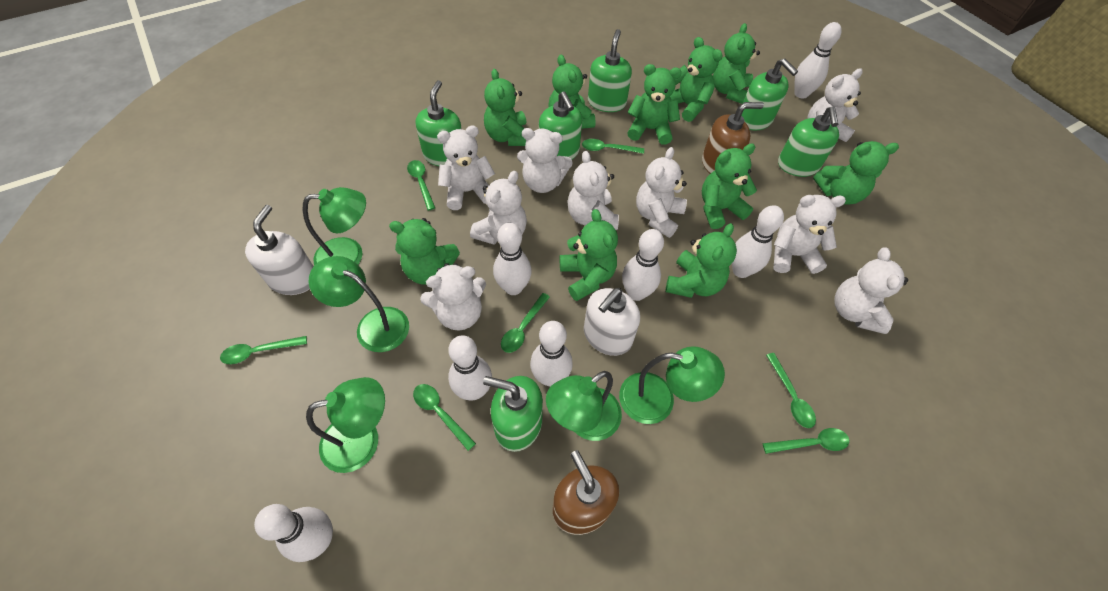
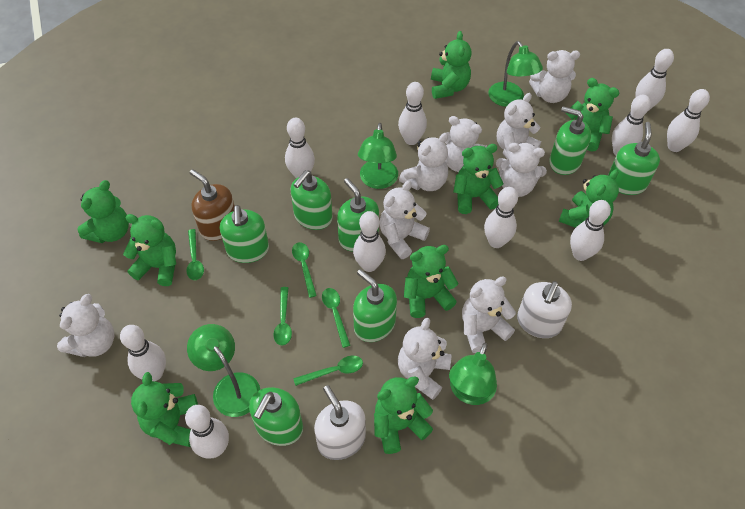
brown soap dispenser: [552,450,619,535] [702,102,764,174] = 2 -> [190,169,235,241] = 1
green lamp: [303,187,366,265] [306,377,385,473] [309,256,409,352] [546,371,622,441] [619,346,725,424] = 5 -> [187,324,260,417] [358,123,398,189] [449,343,497,405] [488,41,543,107] = 4
green soap dispenser: [415,80,462,166] [483,376,543,452] [539,92,582,159] [588,29,632,112] [741,58,798,131] [778,106,839,177] = 6 -> [220,205,269,263] [249,387,303,446] [291,170,333,230] [337,178,379,251] [353,269,397,342] [549,106,591,175] [608,122,660,195] = 7
green spoon: [220,336,307,364] [407,160,435,211] [413,384,476,451] [501,293,550,353] [582,139,644,154] [763,428,850,454] [766,353,816,428] = 7 -> [187,229,204,280] [273,287,292,346] [292,242,317,298] [293,356,363,386] [322,288,350,348] = 5
green teddy bear: [389,218,460,285] [484,69,527,146] [548,55,595,129] [560,209,618,301] [628,64,682,145] [665,223,737,298] [670,37,723,122] [702,143,757,229] [713,23,760,104] [813,141,899,205] = 10 -> [77,180,129,243] [123,214,176,286] [131,372,198,447] [374,376,433,454] [404,245,458,318] [431,31,471,99] [453,144,504,214] [558,169,619,228] [566,78,619,152] = 9
white bowling pin: [254,504,333,562] [448,335,492,401] [493,223,532,295] [530,321,573,386] [622,229,664,301] [732,205,784,278] [794,22,842,98] = 7 -> [120,325,166,381] [185,405,229,459] [285,118,315,178] [353,211,386,272] [398,82,427,145] [484,187,518,248] [570,200,611,261] [612,95,651,156] [635,49,674,111] [667,89,710,152] = 10

